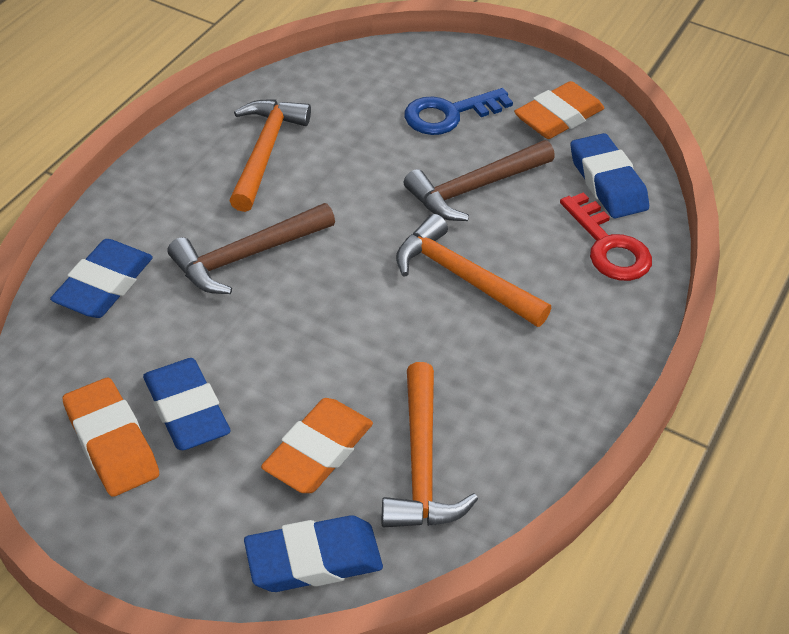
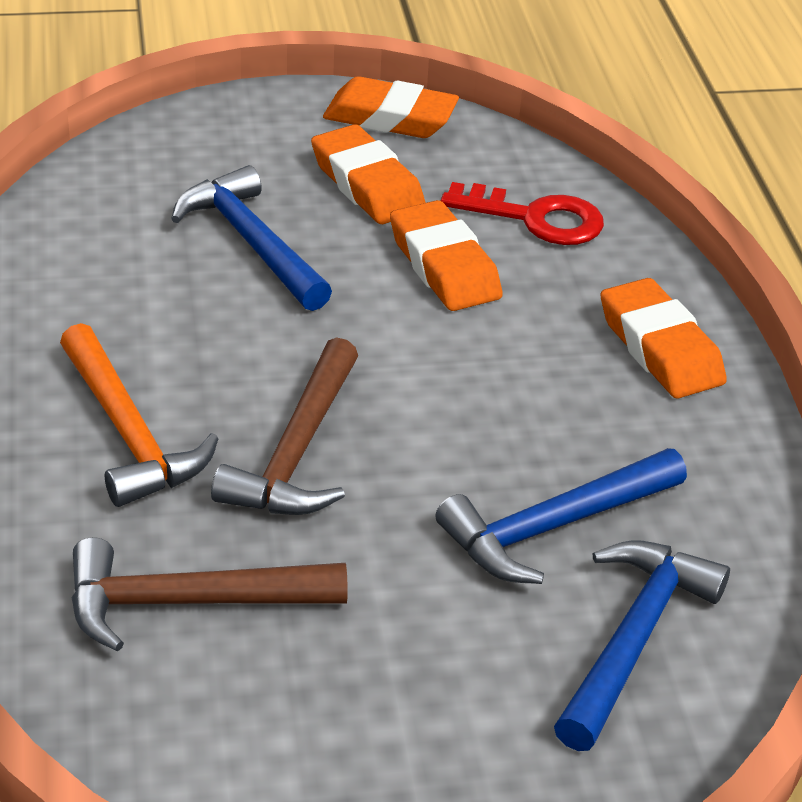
blue eraser: [50,239,153,318] [143,358,230,450] [244,515,383,592] [570,133,649,219] = 4 -> none = 0
blue hammer: none = 0 -> [171,165,332,311] [435,448,687,584] [554,540,730,751] = 3
blue key: [404,88,513,135] = 1 -> none = 0
orange eraser: [62,378,159,497] [261,398,373,493] [514,81,604,139] = 3 -> [311,124,426,224] [323,76,459,138] [390,200,503,311] [601,278,727,399] = 4
orange hammer: [229,99,311,212] [382,362,478,527] [396,214,551,327] = 3 -> [60,323,219,507] = 1

